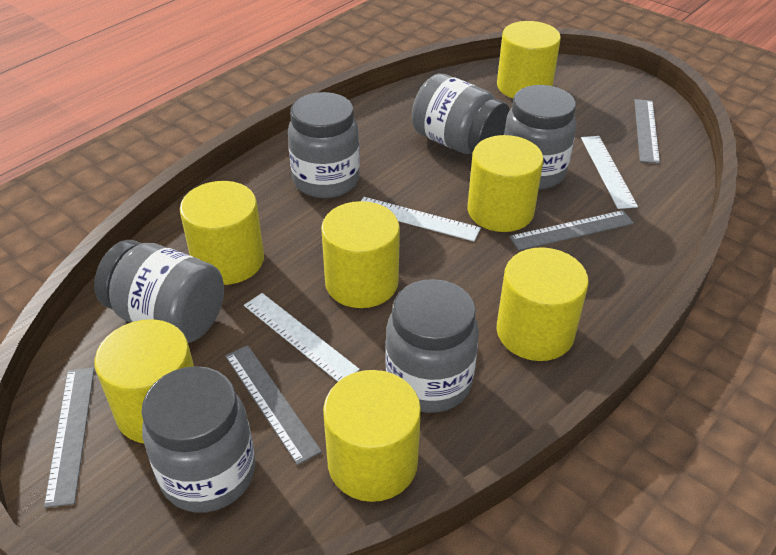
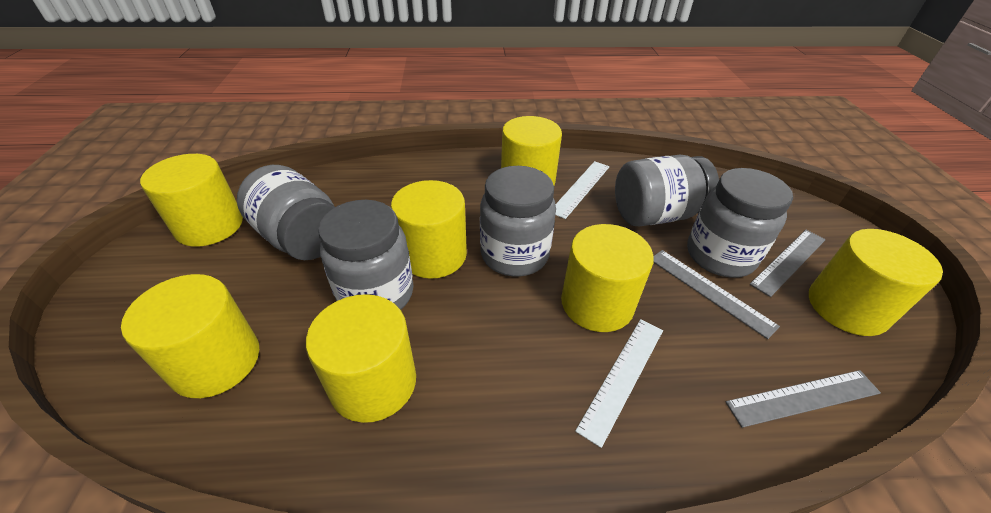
grey jar: [94,240,224,343] [141,366,255,513] [288,92,360,198] [385,279,479,413] [412,74,510,154] [504,85,576,189] = 6 -> [237,165,335,260] [318,200,414,310] [480,166,556,277] [615,155,719,226] [687,168,793,278] = 5
grey ruler: [44,367,95,508] [225,345,322,465] [509,210,634,251] [634,99,660,164] = 4 -> [654,250,780,339] [726,370,881,428] [750,230,826,297] = 3
white ruler: [244,293,360,382] [361,197,481,241] [581,136,638,209] = 3 -> [555,161,610,219] [575,319,663,448] = 2

